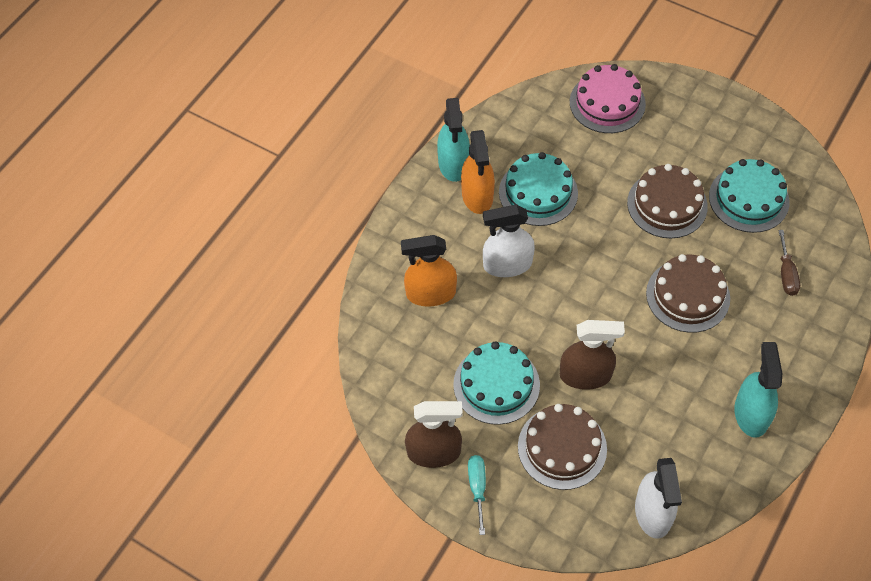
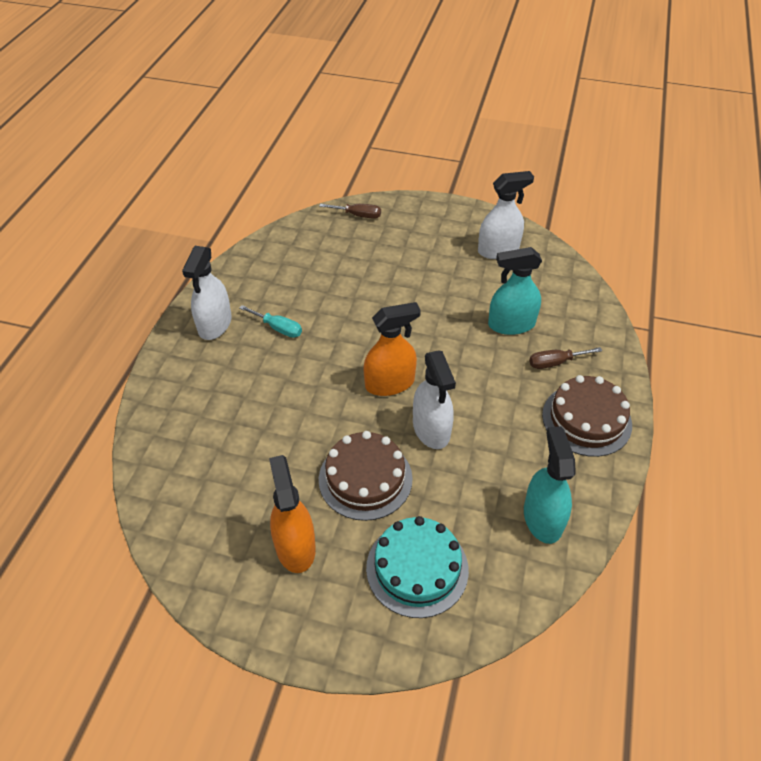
brown cake: [518,404,607,490] [627,164,708,238] [646,254,730,333] = 3 -> [319,431,413,521] [542,375,632,457] = 2
brown screwdriver: [778,230,800,296] = 1 -> [319,204,381,219] [529,347,602,369] = 2
brown spray bottle: [405,401,463,468] [560,320,625,390] = 2 -> none = 0
pink cake: [570,64,646,133] = 1 -> none = 0
turquoise cake: [453,341,540,425] [499,152,578,226] [709,159,790,233] = 3 -> [366,516,469,618] = 1
white spray bottle: [483,205,535,277] [635,458,682,539] = 2 -> [182,246,232,340] [413,351,456,449] [478,171,534,259] = 3

